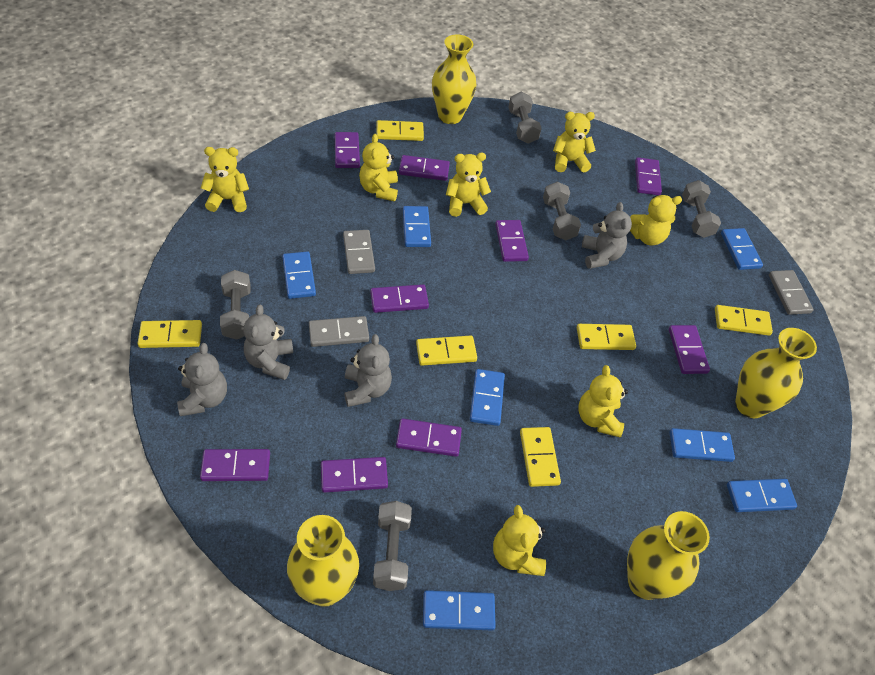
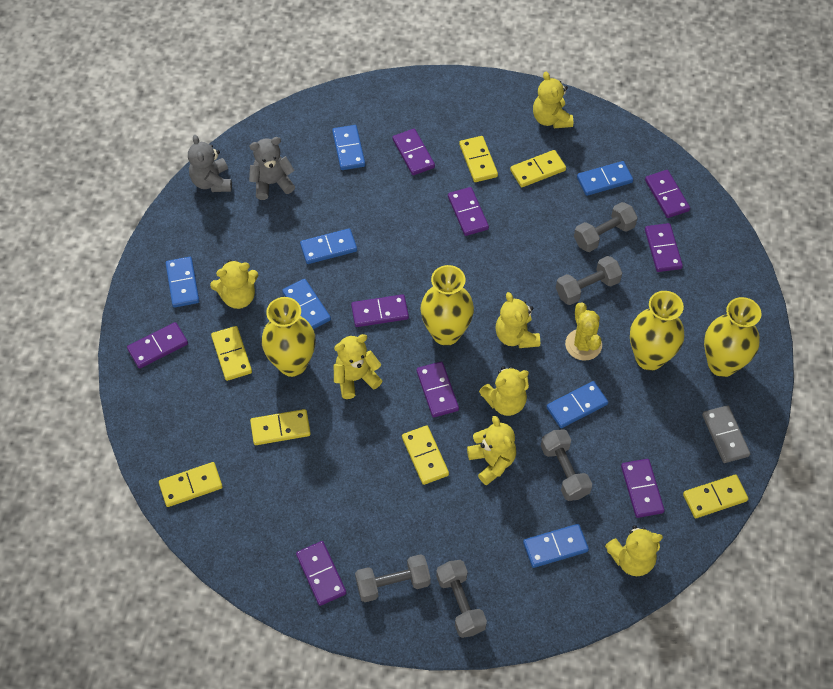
grey domino: [309,316,369,347] [343,230,375,274] [769,270,814,315] = 3 -> [702,405,750,463] = 1
grey teddy bear: [177,343,227,416] [244,304,293,380] [344,334,392,407] [582,202,632,269] = 4 -> [188,135,232,192] [249,137,295,200] = 2
yellow cactus: none = 0 -> [565,302,602,361] = 1
yellow domino: [138,320,202,348] [376,120,424,141] [416,336,477,366] [520,427,561,487] [577,324,636,350] [715,305,773,336] = 6 -> [159,462,223,507] [211,326,252,381] [250,409,311,445] [402,425,449,485] [459,136,498,182] [510,150,566,187] [683,474,748,519] = 7

